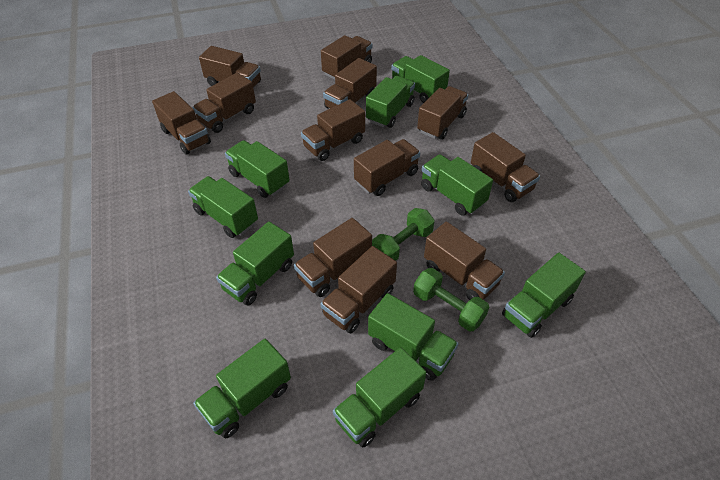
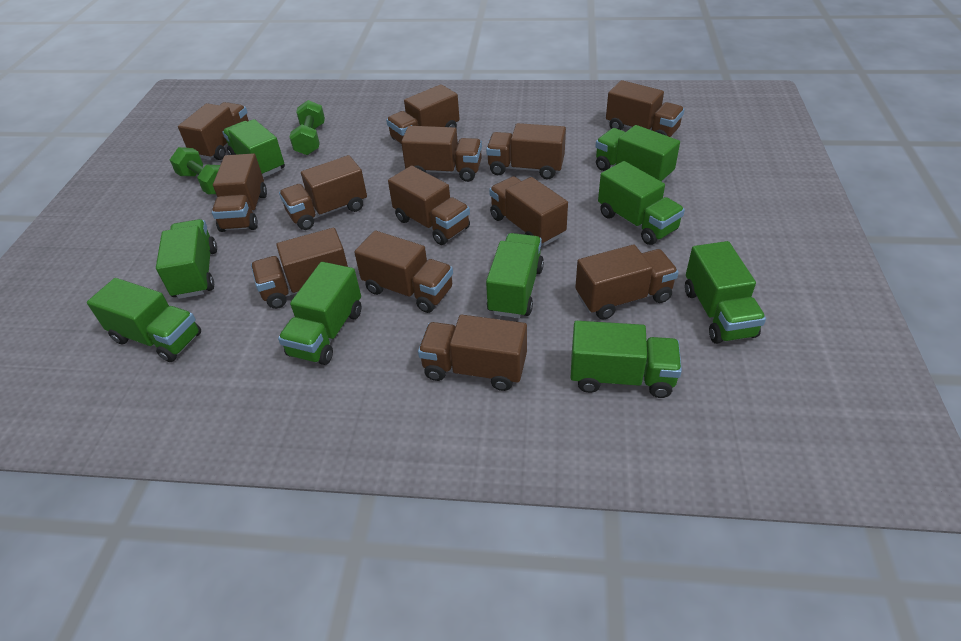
brown truck: [152,91,211,155] [193,73,256,133] [199,46,261,88] [294,218,372,297] [301,99,365,161] [320,246,397,333] [321,35,372,80] [323,58,377,109] [354,139,420,196] [417,86,468,139] [424,222,505,300] [471,132,540,202] = 12 -> [178,102,249,160] [212,153,267,232] [251,228,348,309] [279,155,367,230] [354,231,453,313] [386,84,460,144] [388,166,470,245] [401,126,482,182] [418,315,527,391] [486,123,566,179] [489,176,568,246] [575,245,679,319] [606,80,685,137] = 13
green truck: [188,176,258,238] [193,339,291,438] [216,222,294,306] [225,140,290,198] [333,347,426,448] [366,76,415,128] [368,293,458,381] [391,55,450,103] [421,154,493,216] [502,253,586,338] = 10 -> [87,278,201,362] [156,219,217,299] [222,119,285,178] [278,262,362,365] [486,233,544,318] [571,321,682,398] [595,125,680,182] [598,161,685,245] [685,241,766,344] = 9

